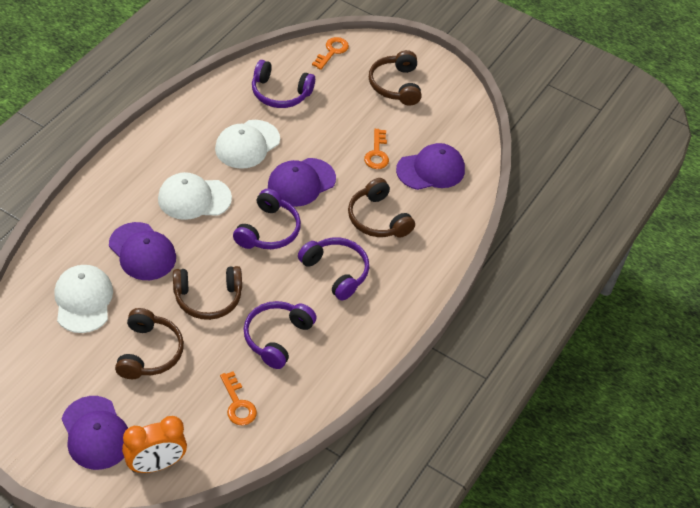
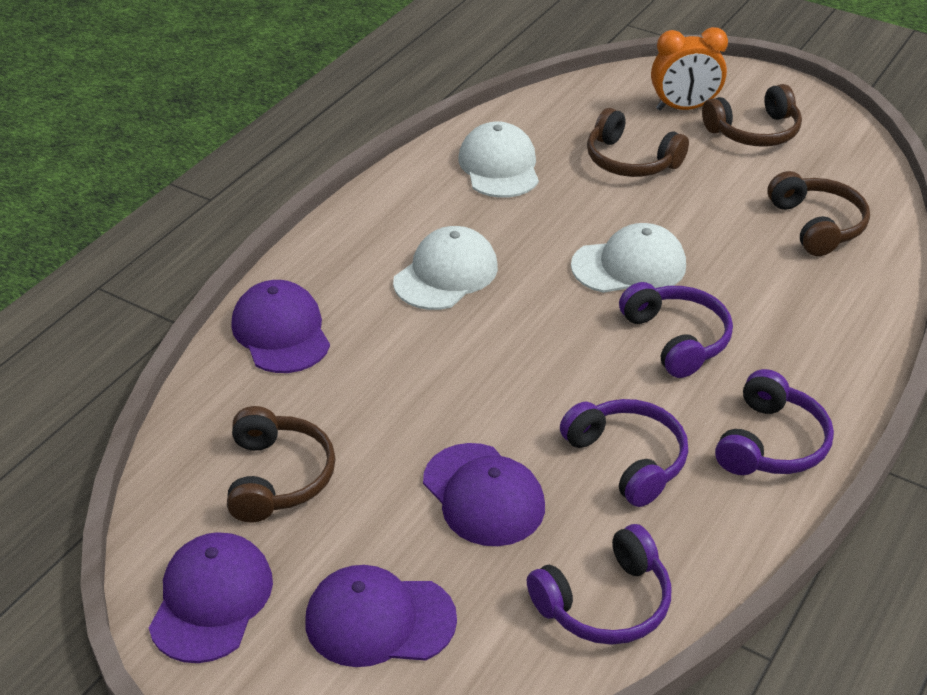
orange key: [220,371,257,425] [312,37,349,70] [364,129,389,169] = 3 -> none = 0

